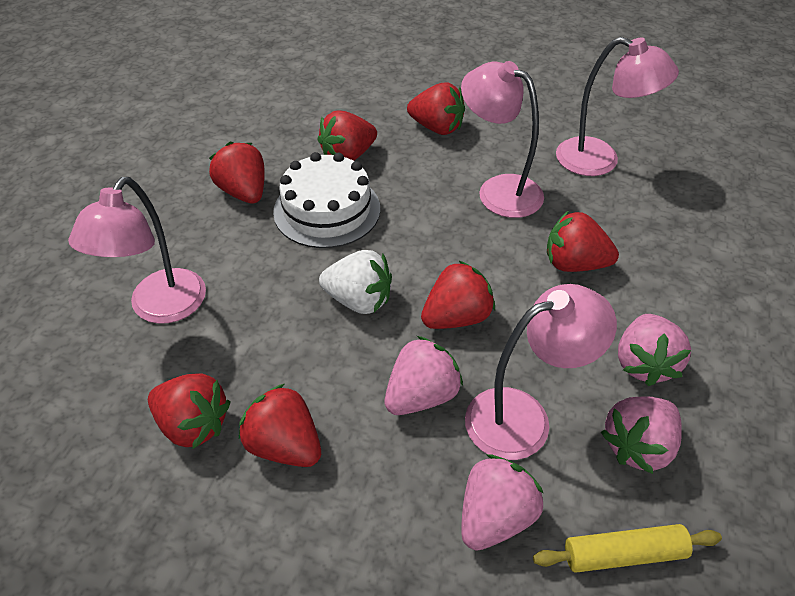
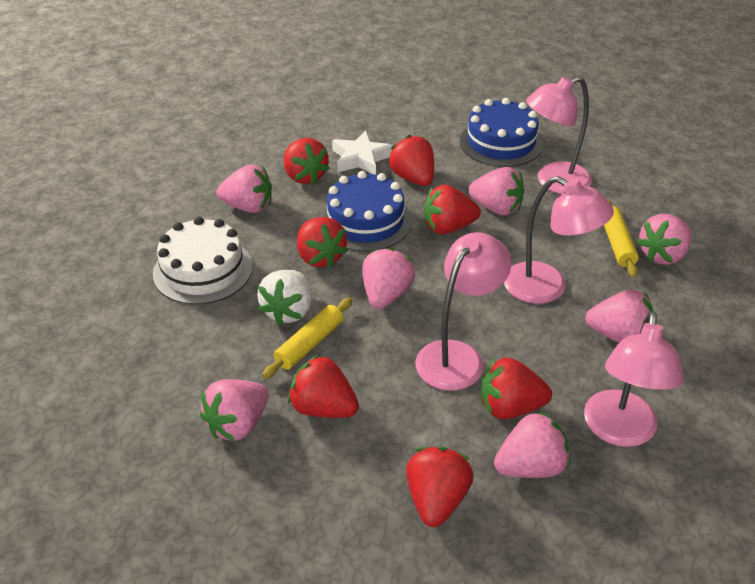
blue cake: none = 0 -> [320,171,412,252] [460,98,543,167] = 2
pink strawberry: [385,336,463,415] [461,454,544,551] [601,396,682,474] [618,314,691,386] = 4 -> [200,379,269,441] [217,164,272,213] [362,247,415,309] [468,167,524,216] [494,410,571,478] [585,290,653,343] [636,214,691,265] = 7
white star: none = 0 -> [332,131,393,175] = 1
yellow rolling pin: [533,524,722,573] = 1 -> [262,298,352,379] [604,199,639,277] = 2

